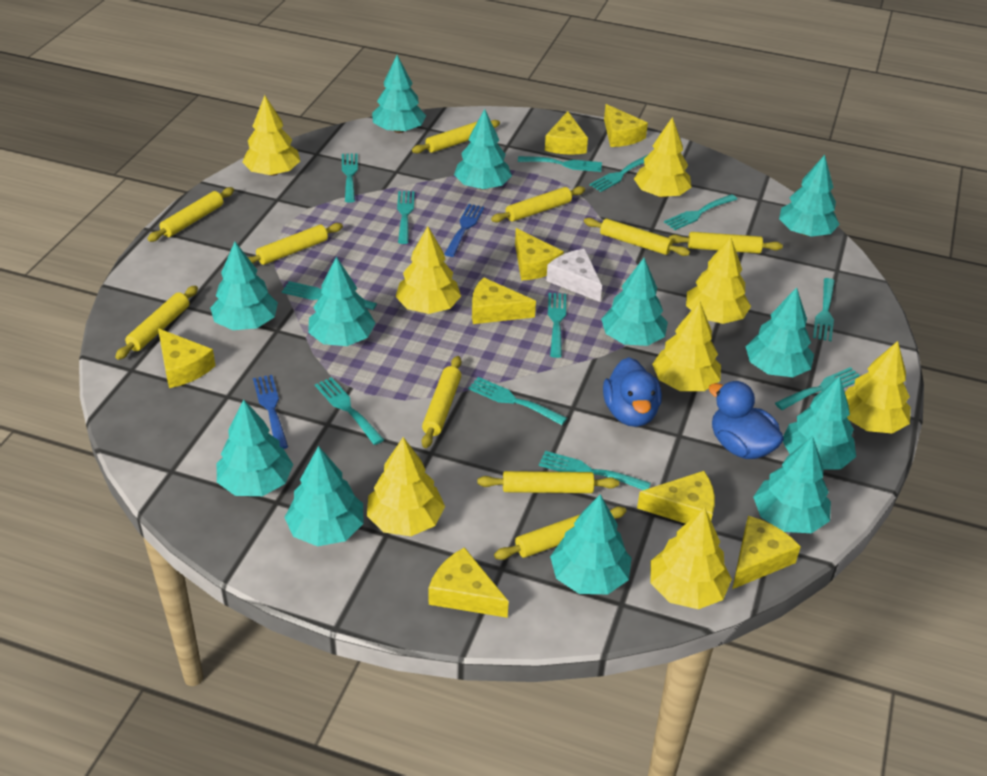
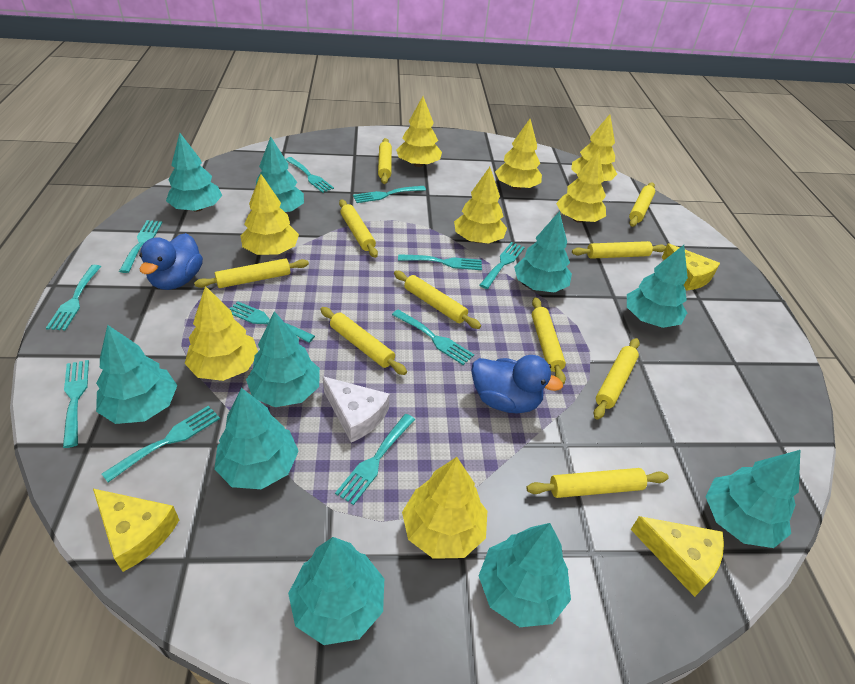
blue fork: [253,375,288,449] [444,204,484,257] = 2 -> none = 0
turquoise fork: [282,281,377,310] [315,377,384,445] [342,153,358,203] [397,191,415,244] [468,377,567,425] [518,156,602,172] [539,451,651,490] [548,293,566,358] [589,155,647,192] [664,194,737,230] [775,367,860,410] [813,278,835,341] = 12 -> [46,265,101,330] [63,360,89,448] [102,406,220,482] [119,220,163,273] [230,301,315,343] [286,157,334,193] [335,414,415,505] [353,186,426,203] [392,310,474,365] [398,254,482,270] [480,242,525,289] = 11
turquoise tree: [210,242,278,330] [217,399,293,496] [284,446,363,546] [308,256,376,346] [372,55,426,133] [454,109,512,190] [550,494,631,594] [601,258,668,346] [746,287,814,377] [753,436,831,533] [779,155,840,237] [783,376,856,470] = 12 -> [96,325,177,424] [166,133,222,212] [214,388,299,489] [246,311,320,407] [250,136,304,212] [288,537,384,645] [479,523,571,627] [514,211,572,293] [627,245,688,328] [705,450,800,548] = 10
yellow cheese: [158,328,216,388] [428,547,509,618] [472,278,536,324] [515,228,564,281] [545,111,588,155] [604,104,648,147] [637,471,715,524] [732,516,801,589] = 8 -> [93,489,179,572] [631,516,724,597] [662,243,720,290] = 3

